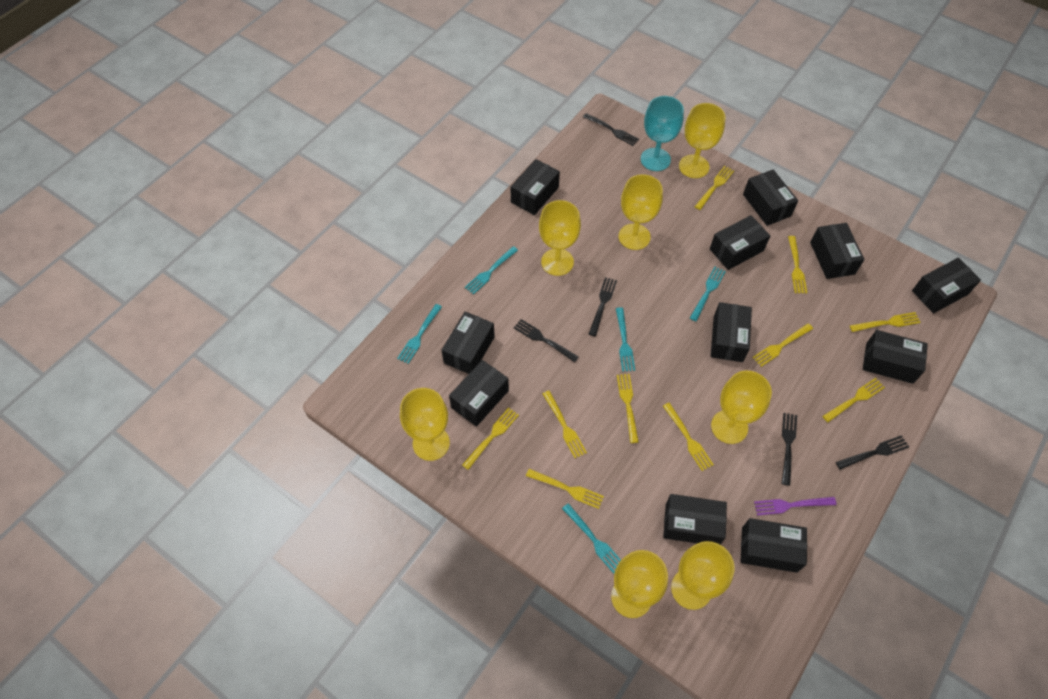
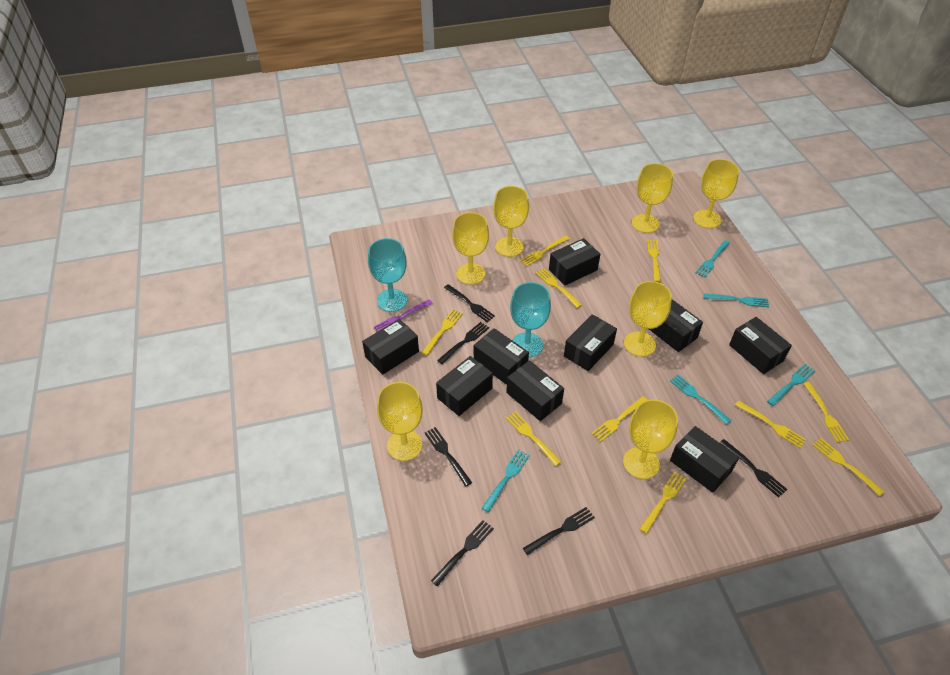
black box: [441,312,495,374] [449,360,509,427] [511,159,560,215] [663,494,727,545] [710,215,770,270] [711,302,752,362] [741,518,807,573] [743,169,798,226] [810,223,864,279] [863,330,928,384] [912,258,981,313] = 11 -> [362,319,419,375] [436,356,493,416] [474,328,529,385] [506,360,564,421] [549,238,600,285] [564,314,617,371] [649,299,703,352] [670,426,739,493] [729,317,792,374] = 9
black fork: [514,319,579,362] [583,113,639,146] [589,277,617,336] [781,413,797,486] [836,435,909,470] = 5 -> [424,427,472,487] [431,520,494,587] [437,322,489,364] [444,284,495,322] [523,507,595,555] [720,439,787,498] = 6
turquoise goblet: [641,96,684,171] = 1 -> [368,238,407,312] [510,282,551,358] = 2

